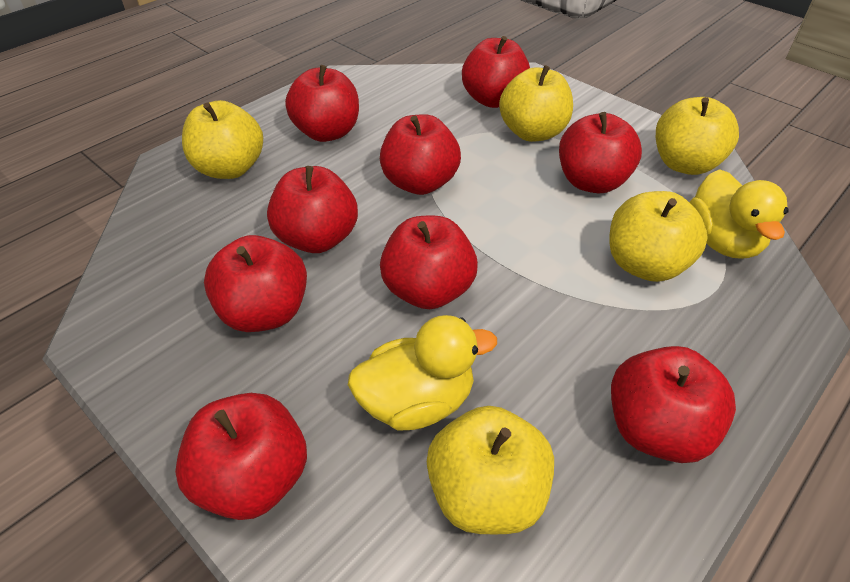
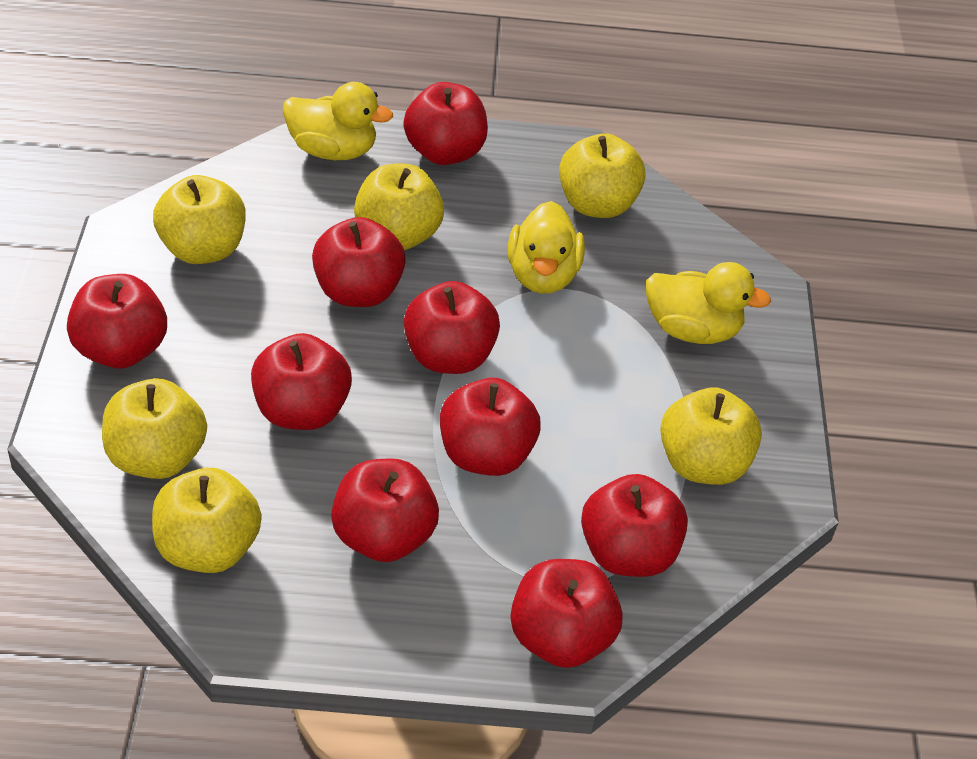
yellow apple: [182,100,263,179] [427,406,554,534] [499,65,573,142] [609,191,708,282] [656,97,739,175] = 5 -> [102,378,207,479] [152,468,262,573] [153,175,246,264] [354,164,444,250] [559,133,646,218] [660,387,762,485] = 6
yellow duck: [348,315,497,431] [689,169,789,259] = 2 -> [283,82,393,160] [508,201,585,294] [646,262,771,344] = 3

